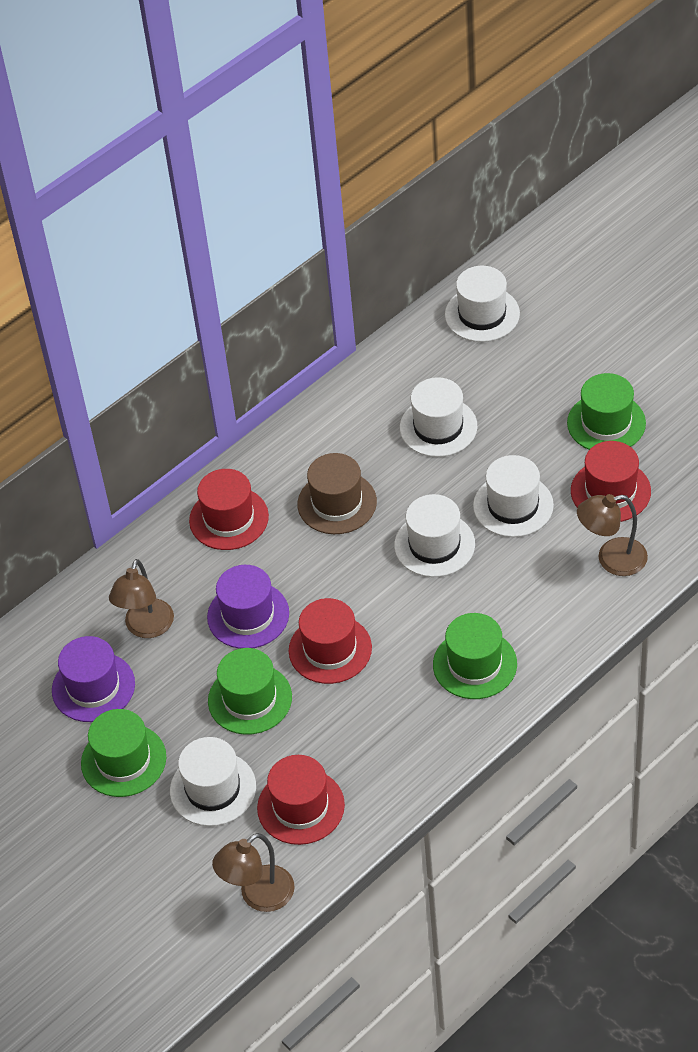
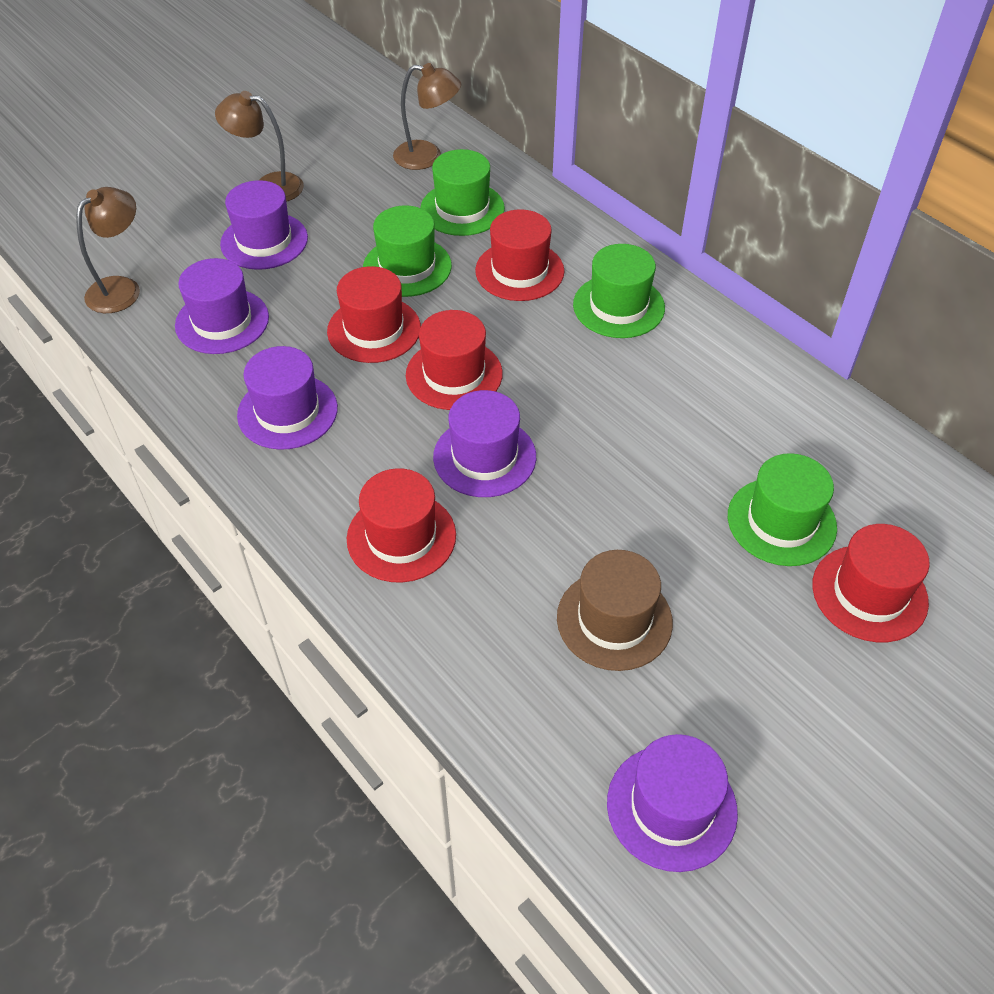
purple hat: [52,636,135,722] [207,565,289,649] = 2 -> [175,258,269,354] [220,180,308,270] [237,346,338,450] [433,390,536,497] [607,734,738,872] = 5
red hat: [189,469,269,550] [257,755,345,845] [289,598,372,684] [571,441,651,522] = 4 -> [327,266,421,363] [347,468,456,583] [406,310,503,410] [475,209,565,301] [812,524,930,642] = 5
white hat: [170,737,256,826] [394,494,475,577] [400,377,477,457] [445,266,520,342] [473,455,554,537] = 5 -> none = 0

